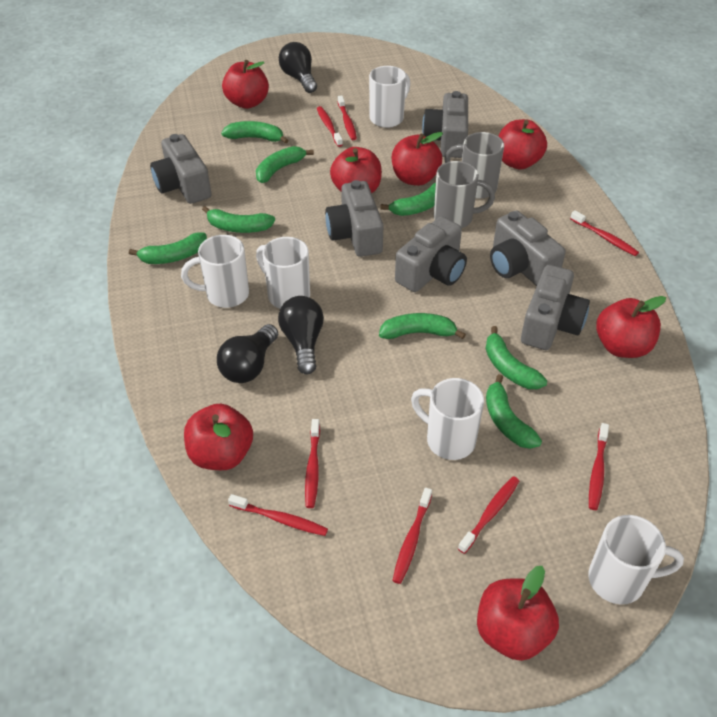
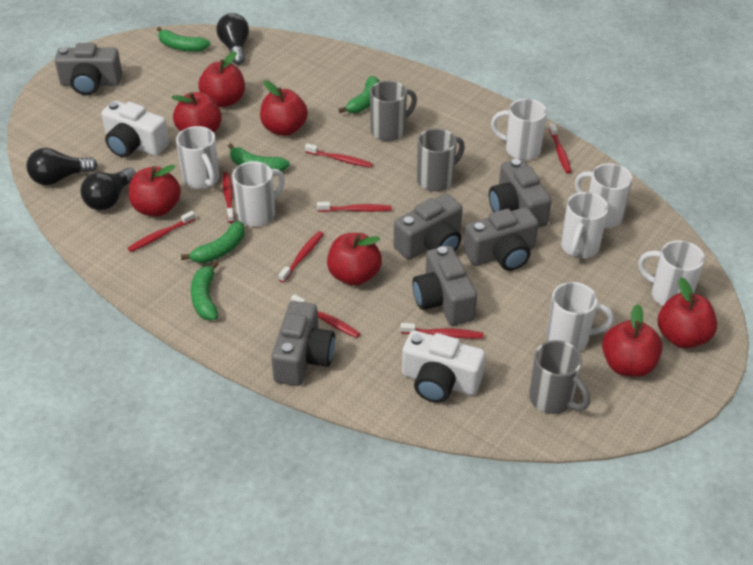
green banana: [129,232,207,264] [202,206,275,233] [221,121,289,144] [256,146,314,183] [379,313,466,339] [380,182,436,216] [485,326,547,389] [486,374,542,449] = 8 -> [157,27,210,52] [181,221,245,263] [191,261,219,320] [228,143,290,172] [338,76,380,113] = 5
grey mug: [434,161,495,228] [444,132,504,199] = 2 -> [370,81,417,141] [417,128,465,192] [529,340,590,414] = 3
white camera: none = 0 -> [101,101,169,157] [402,330,485,403] = 2
white mug: [181,235,249,308] [256,237,310,309] [369,66,410,128] [411,378,484,460] [588,515,684,605] = 5 -> [176,126,219,189] [232,161,285,226] [491,99,547,160] [546,282,614,351] [561,192,609,258] [575,163,633,228] [638,240,705,306] = 7

